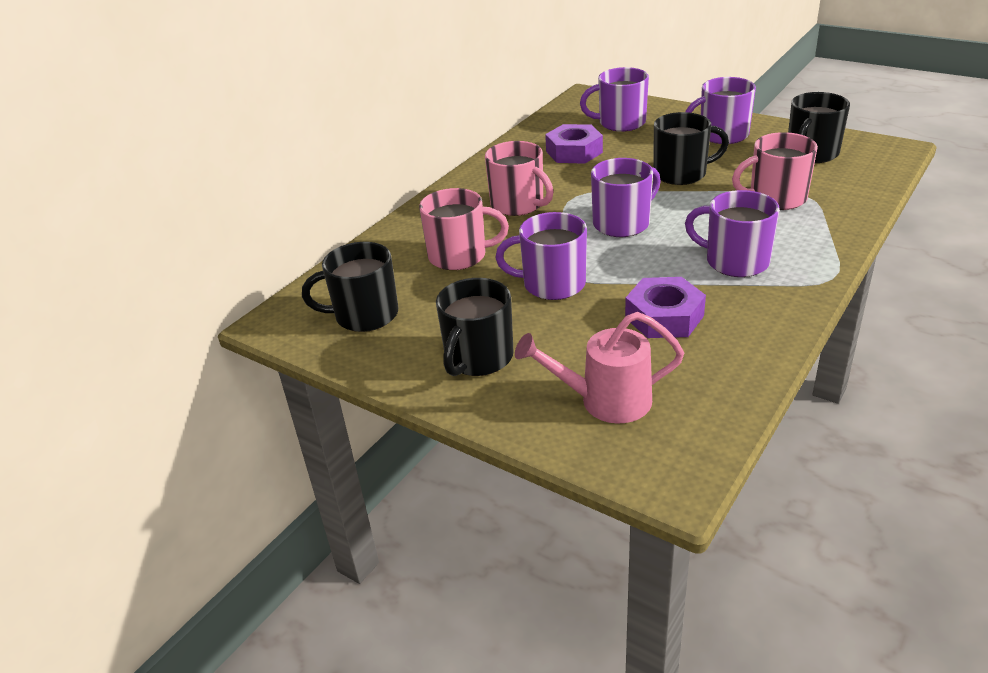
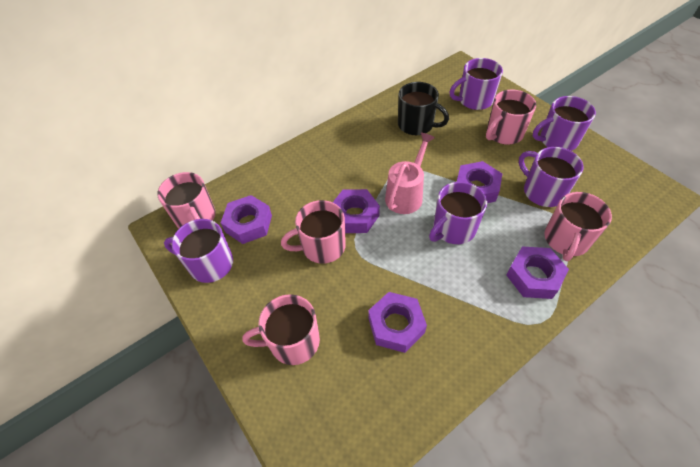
black mug: [302,242,398,332] [436,278,513,376] [653,112,729,185] [788,92,850,163] = 4 -> [398,82,449,135] = 1
pink mug: [419,188,509,270] [485,141,554,216] [732,132,818,210] = 3 -> [157,172,216,228] [242,294,320,365] [281,200,346,264] [486,90,536,145] [544,192,612,261] = 5
purple nut: [545,124,603,164] [625,277,706,338] = 2 -> [221,195,272,244] [333,189,380,233] [368,292,427,353] [457,161,502,203] [506,247,569,299] = 5

